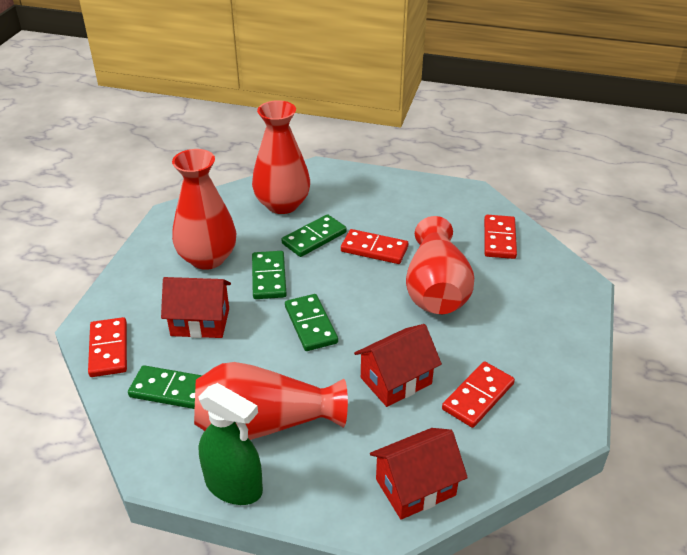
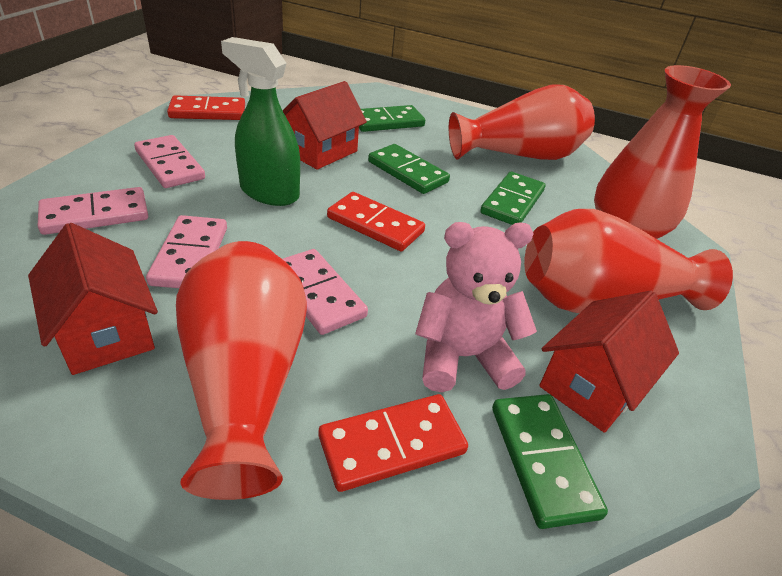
pink domino: none = 0 -> [38,187,148,235] [134,135,205,188] [146,215,227,288] [283,249,368,335] = 4
pink teddy bear: none = 0 -> [415,222,537,392] = 1
red domino: [88,317,127,377] [341,229,408,264] [442,362,515,428] [484,215,517,259] = 4 -> [167,95,245,120] [319,394,468,492] [327,192,425,251] = 3

